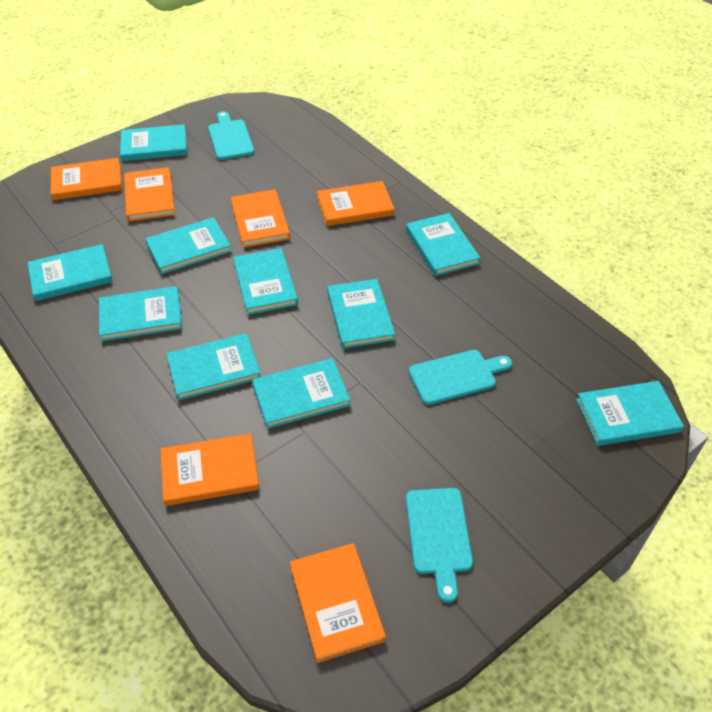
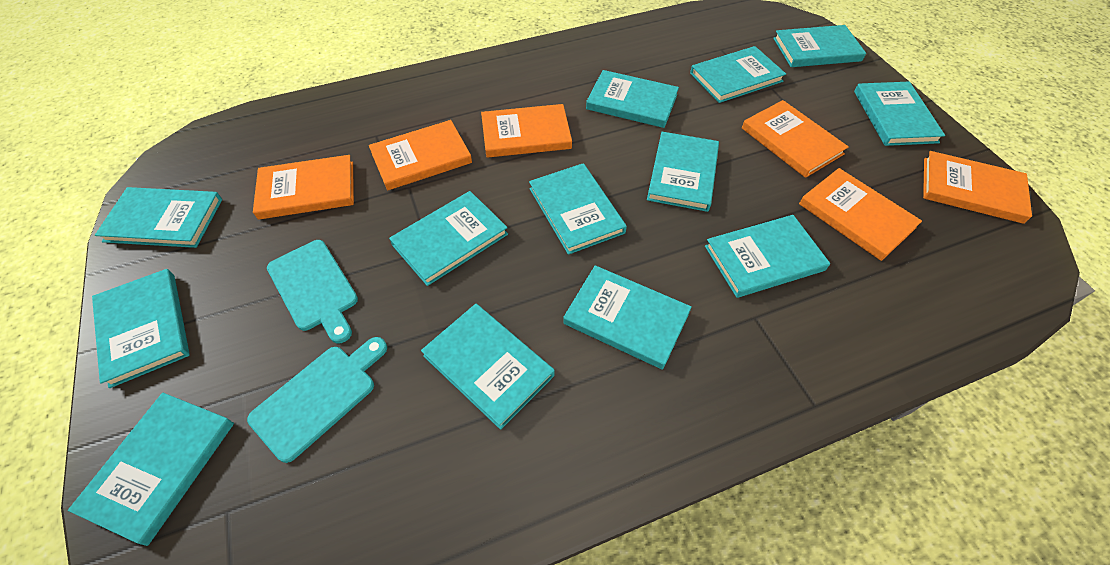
turquoise book: [27,244,113,301] [99,286,182,341] [120,124,187,161] [146,217,232,274] [167,333,261,400] [233,248,298,315] [252,358,351,429] [327,279,395,349] [406,213,480,276] [576,381,684,446] = 10 -> [68,393,234,546] [92,269,190,388] [95,187,222,248] [389,191,508,286] [421,304,555,430] [529,163,627,255] [563,265,692,370] [586,70,679,128] [647,132,719,212] [690,46,786,103] [705,215,830,298] [773,25,866,67] [854,82,945,146] = 13
turquoise cutting board: [208,111,254,160] [406,488,473,603] [409,350,512,405] = 3 -> [247,337,387,463] [267,240,358,343] = 2

